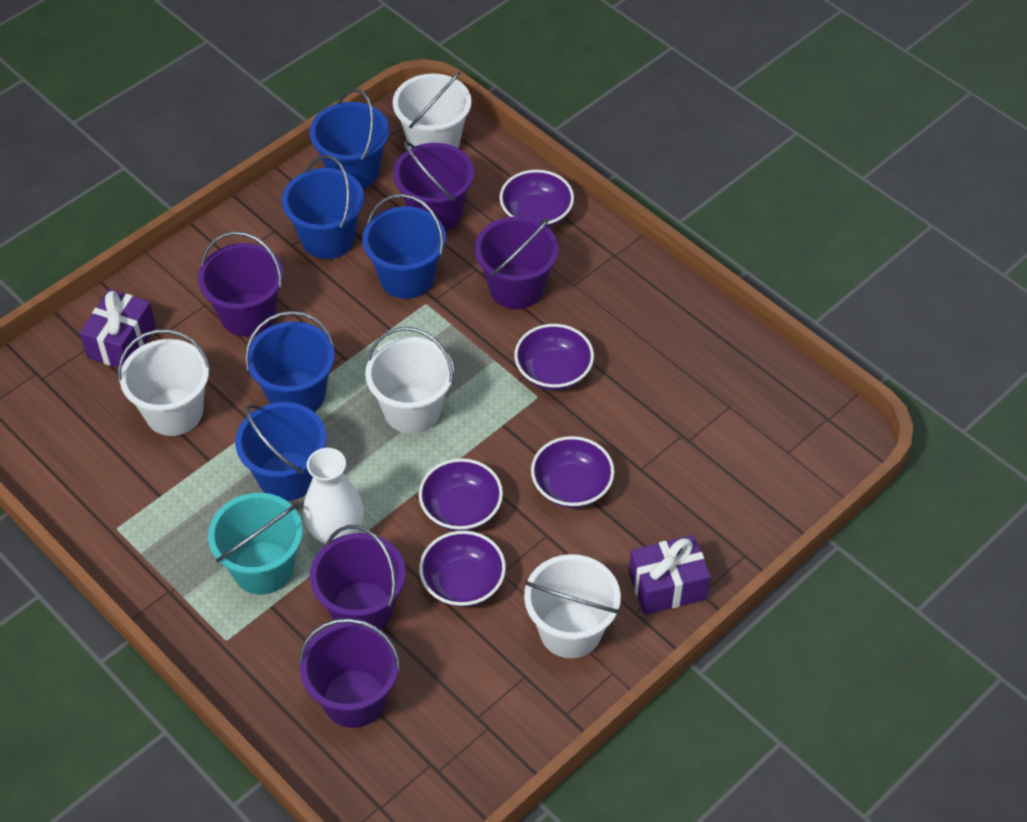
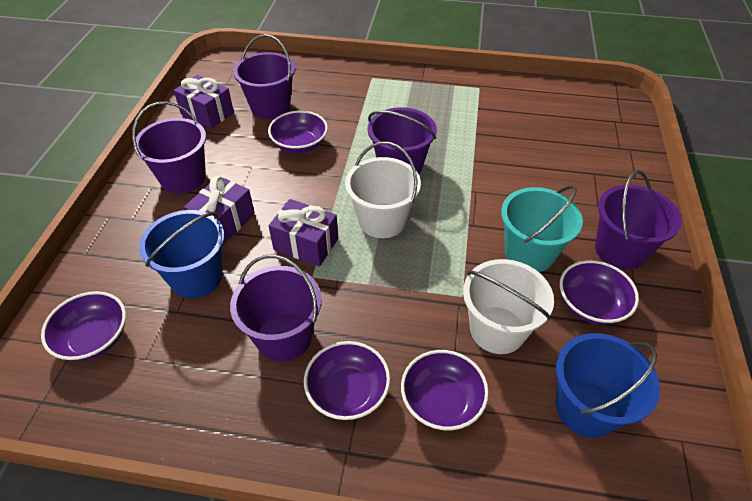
blue bucket: [235,402,326,501] [245,311,335,412] [282,155,364,259] [310,89,389,189] [362,194,446,299] = 5 -> [139,210,224,298] [556,333,660,438] = 2
purple gift: [80,289,156,368] [629,535,711,615] = 2 -> [174,75,234,129] [184,176,255,245] [269,199,338,267] = 3
white bucket: [118,329,211,436] [365,327,454,434] [393,71,471,149] [524,554,621,658] = 4 -> [345,142,421,238] [463,259,554,354] = 2
white vase: [303,448,364,544] = 1 -> none = 0

